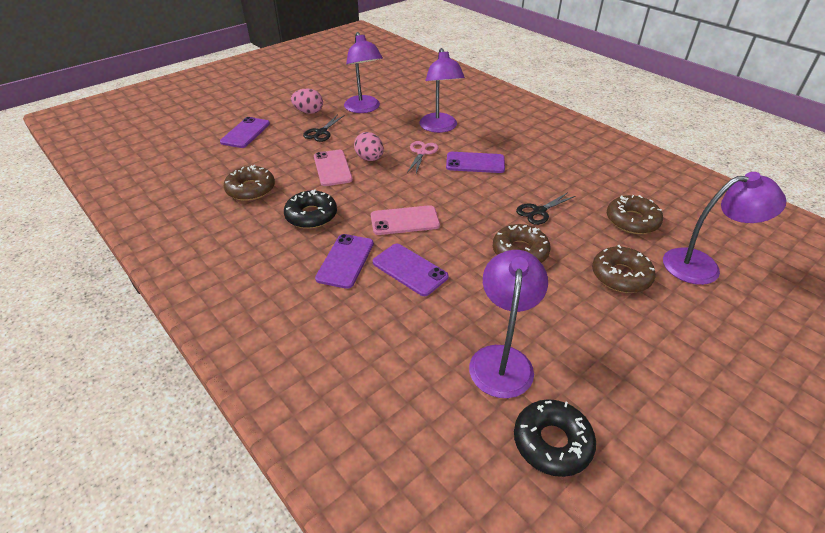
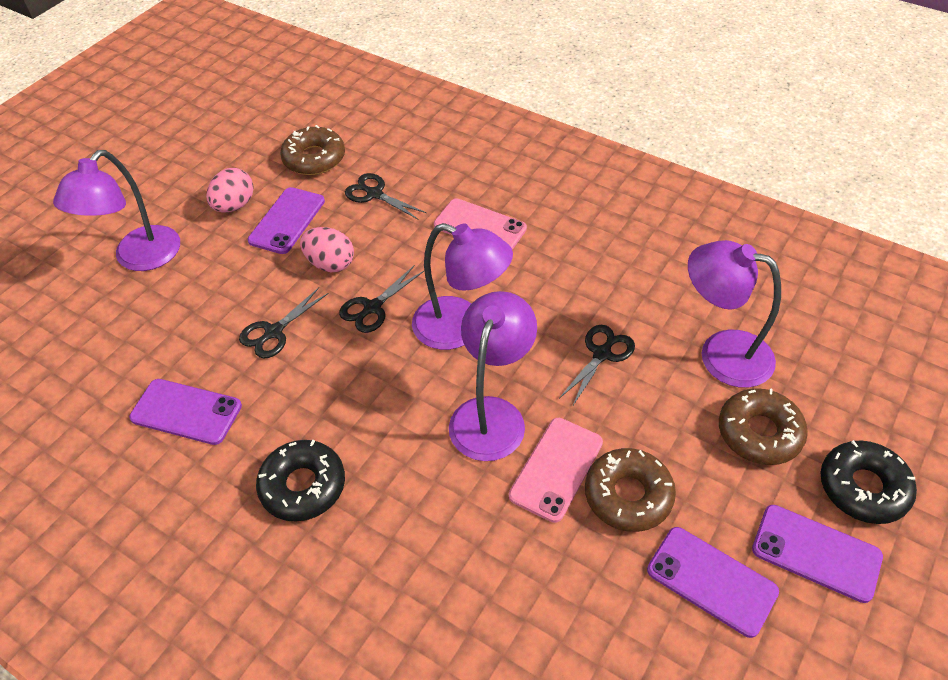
black scissors: [303,114,345,142] [516,192,576,225] = 2 -> [239,288,329,358] [339,265,424,333] [345,173,427,219] [560,325,635,407] = 4
brown donut: [224,165,275,201] [493,224,551,263] [592,245,656,293] [607,195,663,234] = 4 -> [280,125,345,175] [585,448,676,532] [719,388,808,465] = 3
pink scissors: [407,141,439,173] = 1 -> none = 0

